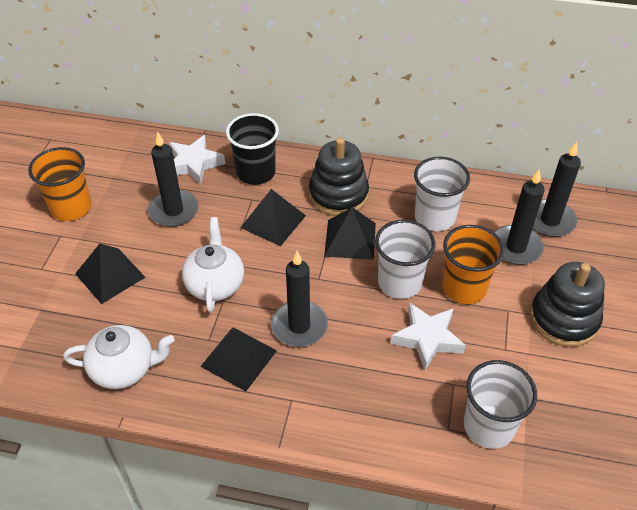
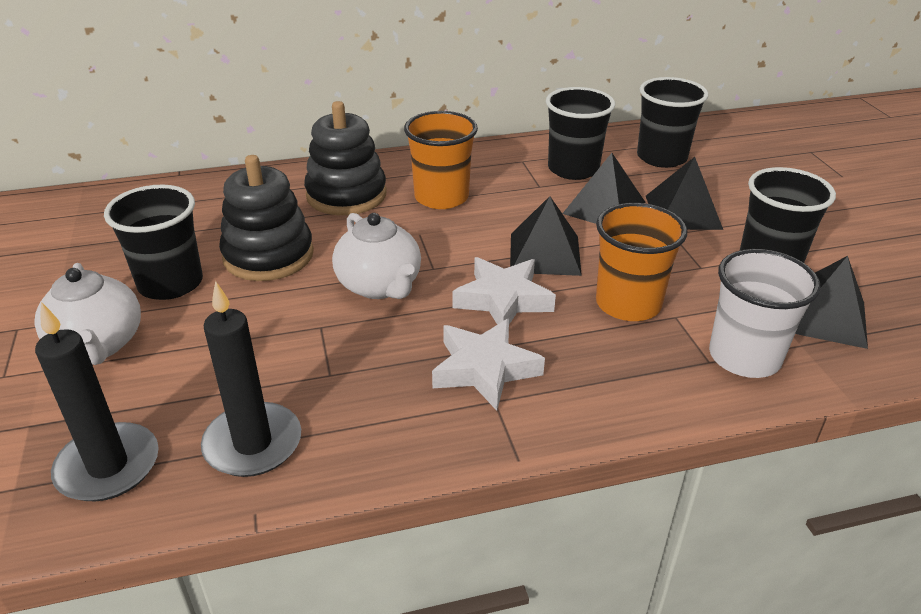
black candle: [148,132,198,227] [271,251,328,347] [494,169,545,265] [533,142,581,237] = 4 -> [35,302,159,502] [201,281,301,477] = 2
black cup: [226,113,279,185] = 1 -> [104,185,203,300] [546,87,615,180] [637,77,708,168] [740,167,836,263] = 4
white cup: [375,220,435,299] [414,157,470,231] [464,360,537,449] = 3 -> [709,249,821,378] = 1

